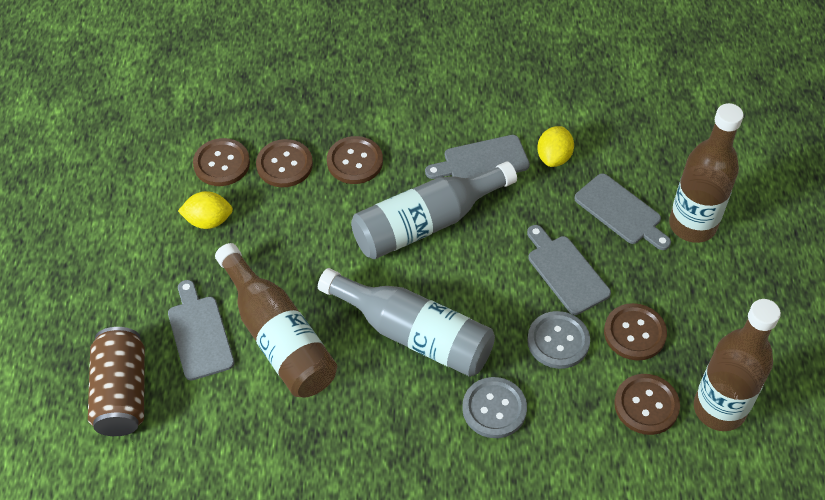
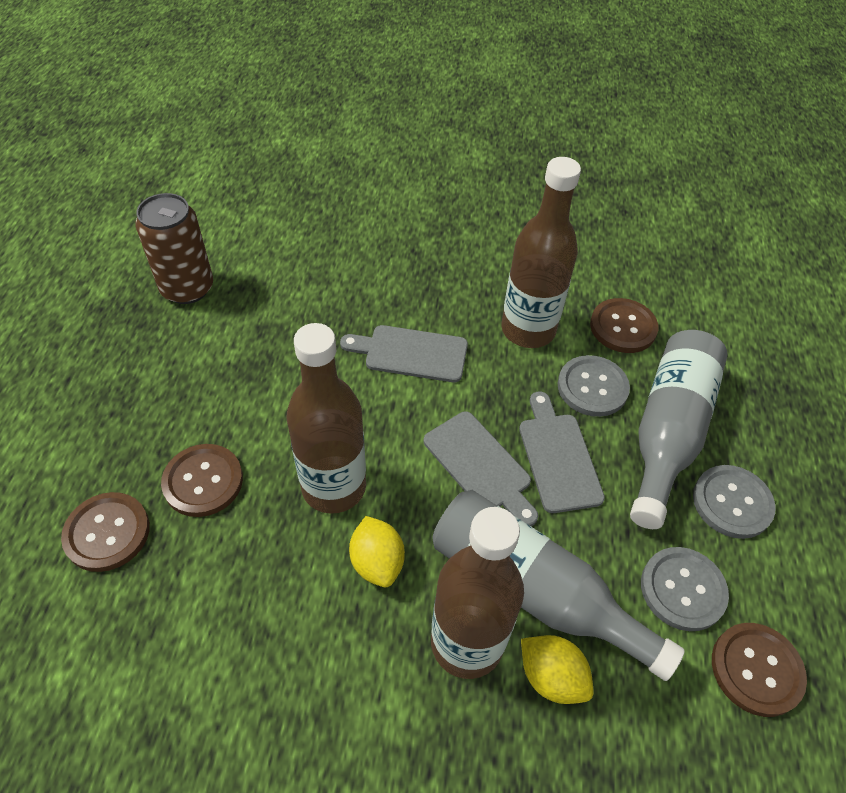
brown button: [193,138,250,186] [256,139,313,187] [327,136,383,184] [604,303,667,361] [614,374,680,435] = 5 -> [61,492,150,572] [161,444,243,517] [590,298,658,353] [712,623,807,717] = 4
grey button: [462,377,527,438] [527,311,590,369] = 2 -> [558,355,630,417] [641,547,729,631] [693,465,775,539] = 3
grey cutting board: [168,280,234,380] [425,135,530,179] [527,225,611,315] [574,173,671,250] = 4 -> [340,325,468,382] [424,411,538,526] [519,392,605,513] = 3

